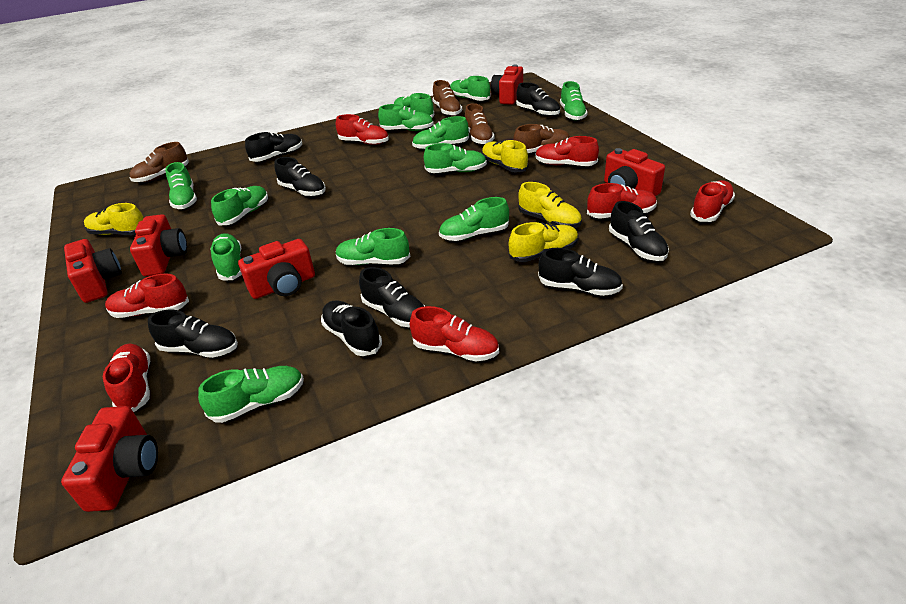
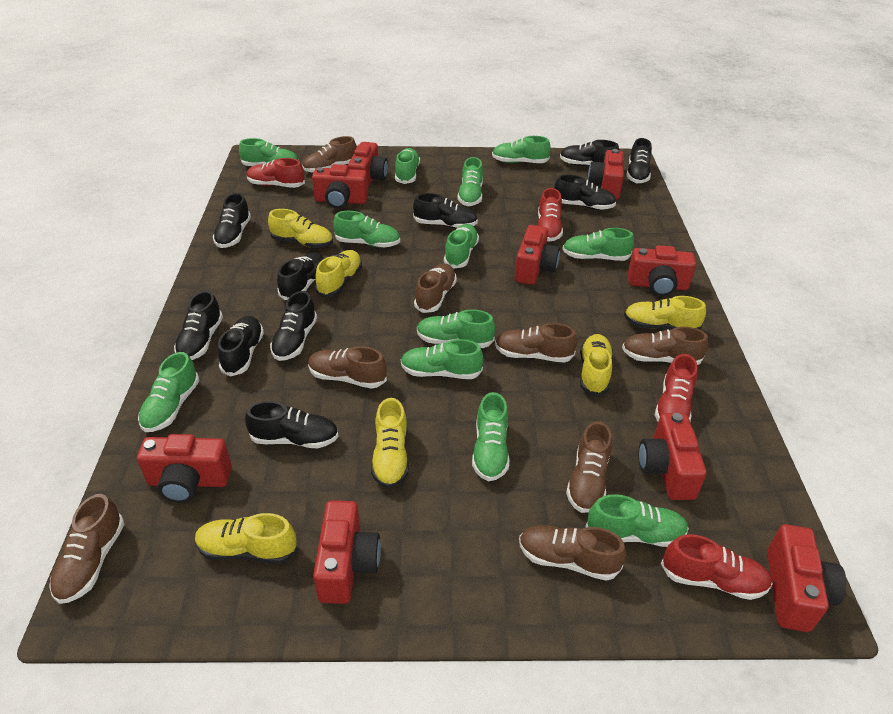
black shoe: [148,310,238,358] [245,132,302,162] [274,157,326,196] [321,300,382,356] [359,267,425,327] [516,82,560,116] [538,248,623,296] [609,201,669,261] = 8 -> [174,291,223,360] [213,193,251,248] [218,316,264,377] [245,401,339,448] [270,291,317,361] [277,253,324,300] [413,193,478,228] [554,174,616,210] [560,140,619,166] [626,138,652,183] = 10
brown shoe: [130,142,189,182] [432,80,462,116] [465,103,495,145] [513,124,570,153] = 4 -> [49,494,124,604] [303,136,357,173] [308,346,387,389] [414,264,457,313] [495,323,577,363] [519,525,626,581] [566,421,612,513] [622,327,708,365] = 8
red camera: [61,406,158,512] [64,239,122,303] [130,214,187,276] [238,239,315,299] [491,64,523,105] [604,148,665,196] = 6 -> [137,434,232,503] [312,164,368,208] [313,500,381,604] [348,142,388,187] [515,225,560,285] [588,149,624,200] [628,245,696,296] [638,413,707,500] [767,524,846,632] = 9
red shoe: [103,344,150,412] [105,274,189,318] [336,114,389,145] [410,306,499,361] [535,136,599,166] [587,183,657,219] [690,180,735,222] = 7 -> [247,158,305,188] [537,188,563,242] [655,354,698,421] [661,534,773,600] = 4
yellow shoe: [84,203,144,235] [481,140,528,173] [509,222,579,262] [518,182,582,228] = 4 -> [195,513,298,564] [268,209,333,248] [315,250,362,297] [371,398,409,489] [580,334,613,396] [624,296,706,330] = 6

